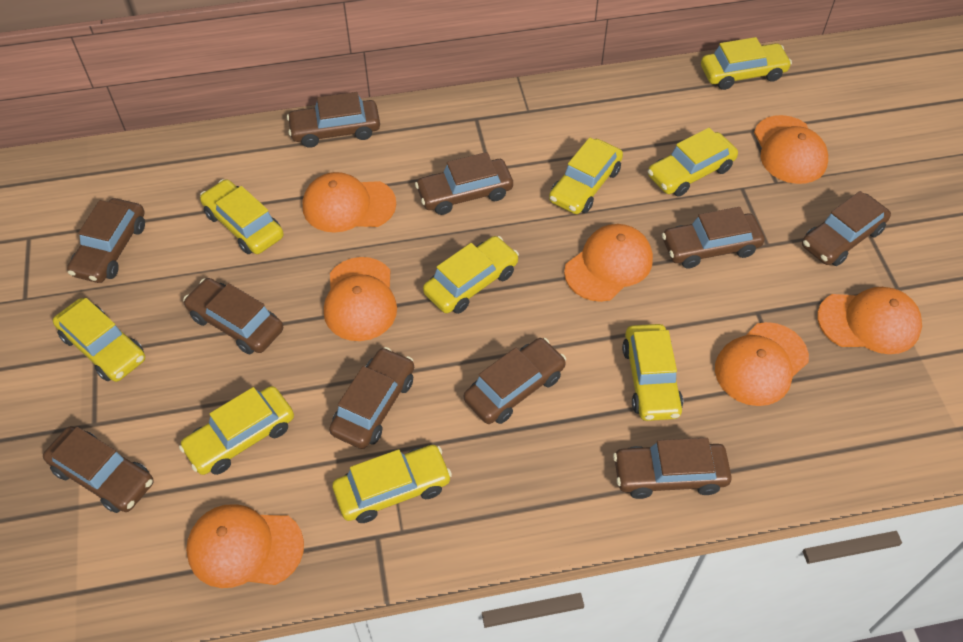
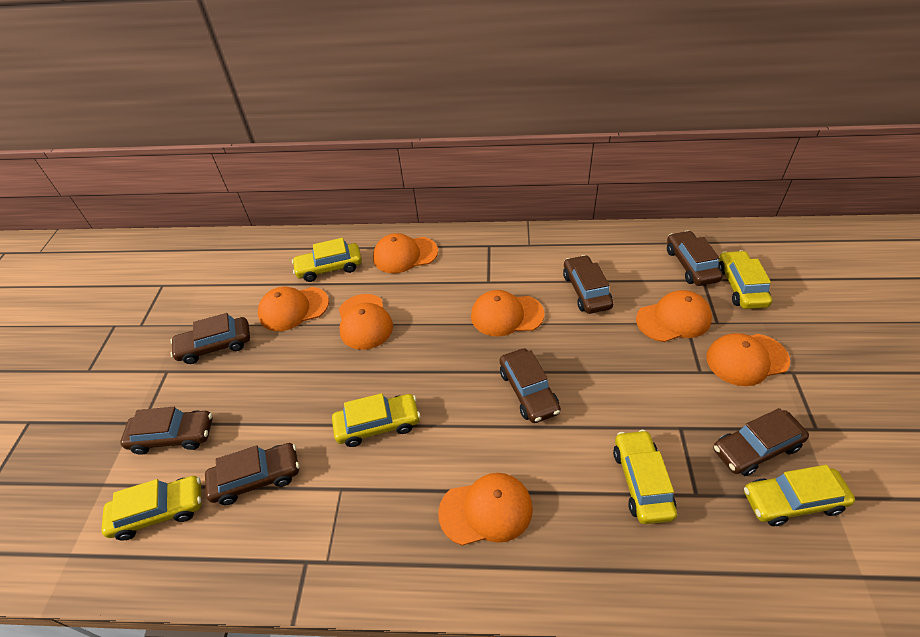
brown car: [43,426,153,513] [67,198,145,283] [183,278,283,354] [287,92,380,148] [329,347,414,449] [415,152,513,215] [464,338,566,424] [613,438,732,499] [662,207,765,269] [802,191,891,266] = 10 -> [120,407,213,455] [170,313,250,364] [205,443,299,505] [500,348,561,423] [563,255,613,314] [667,231,723,286] [713,408,809,476] = 7
yellow car: [53,298,145,382] [179,386,294,475] [200,179,284,254] [332,445,452,523] [423,236,519,314] [549,137,623,214] [622,324,683,421] [648,128,738,197] [701,37,792,90] = 9 -> [101,476,201,541] [292,238,362,282] [332,393,420,447] [613,430,677,524] [719,250,772,309] [744,465,855,526] = 6

